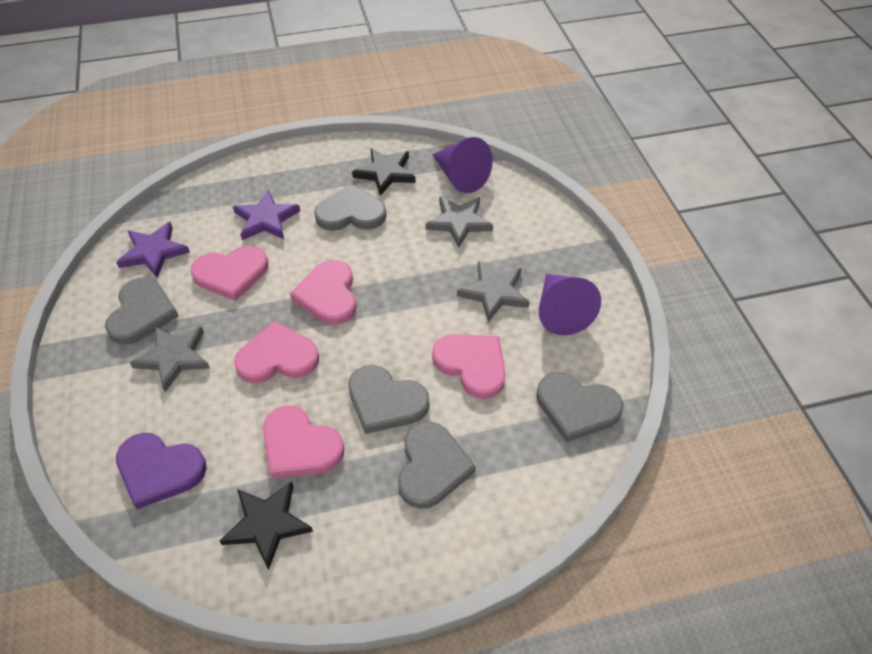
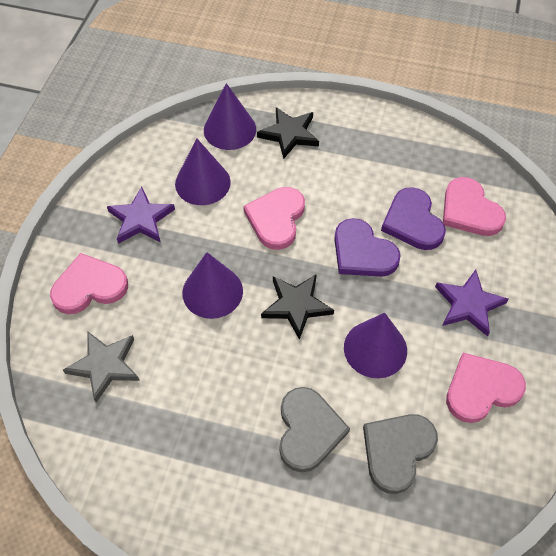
grey heart: [105,277,179,345] [314,184,386,231] [348,365,429,434] [398,422,476,509] [536,372,623,442] = 5 -> [279,387,350,472] [363,414,438,494] = 2
grey star: [130,326,210,392] [425,196,493,247] [457,262,530,322] = 3 -> [63,331,140,403] = 1
pink heart: [190,246,269,301] [234,321,319,383] [263,406,344,479] [290,260,357,325] [432,334,506,399] = 5 -> [50,253,128,314] [243,187,305,250] [443,177,506,236] [446,353,526,423] = 4
purple cone: [432,137,493,193] [539,274,601,335] = 2 -> [175,138,231,205] [182,252,243,319] [204,83,256,150] [344,313,407,378] = 4
purple heart: [116,433,207,509] = 1 -> [334,218,401,277] [381,187,446,250] = 2

